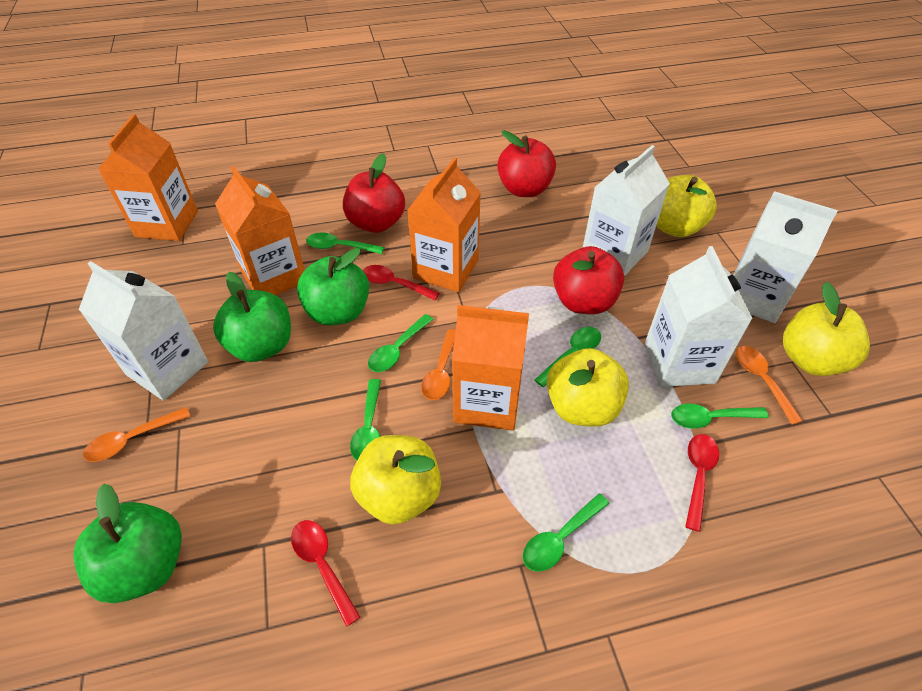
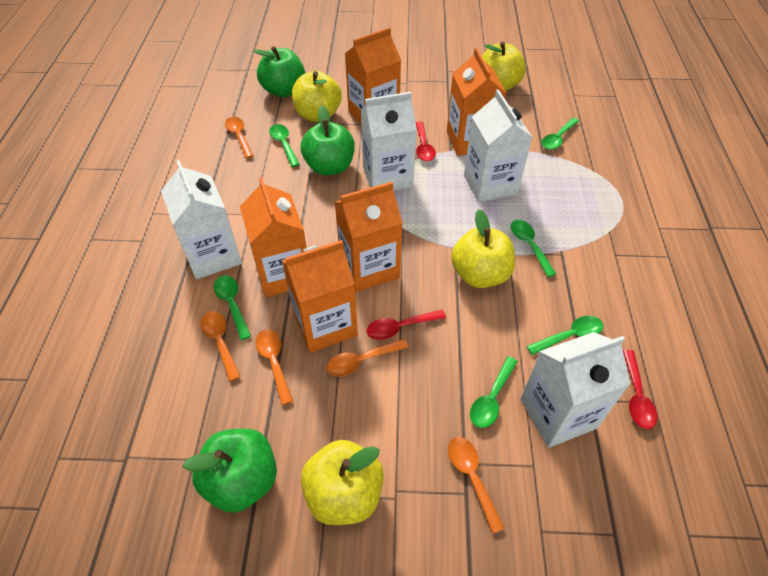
orange carton: [98,114,198,241] [215,166,305,295] [407,158,481,292] [452,305,529,431] = 4 -> [240,177,307,297] [282,240,358,353] [334,182,403,292] [345,27,401,123] [447,48,506,156] = 5
orange spoon: [83,407,190,462] [421,329,456,400] [736,346,803,425] = 3 -> [201,311,241,382] [225,117,254,159] [255,329,293,405] [327,339,409,377] [448,437,505,534] = 5
red apple: [343,153,405,233] [497,130,556,197] [553,246,624,314] = 3 -> none = 0

